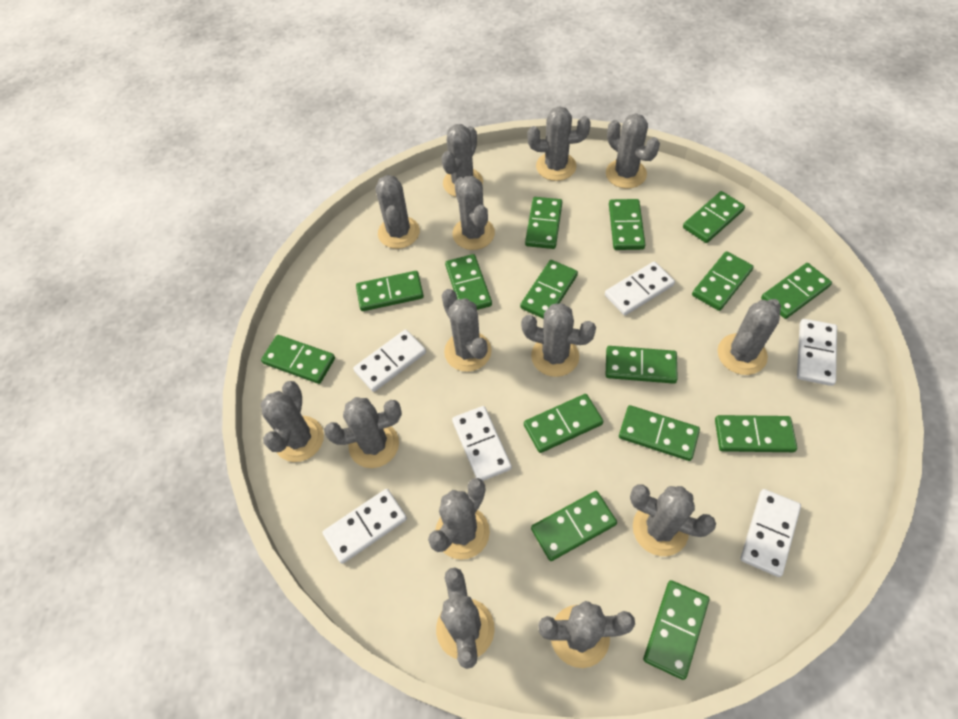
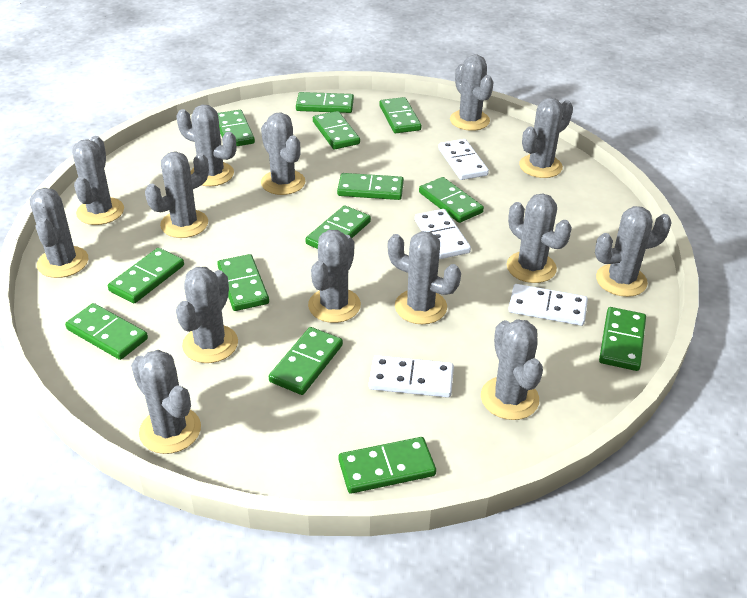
green domino: [261,335,335,384] [356,271,424,311] [445,254,492,310] [520,260,578,319] [524,394,603,453] [525,197,562,249] [531,491,617,561] [606,346,678,384] [609,199,645,250] [619,405,700,461] [643,580,709,680] [683,191,745,243] [692,251,754,311] [715,415,797,452] [761,263,832,319] = 15 -> [65,303,148,360] [108,248,184,303] [217,254,269,311] [218,110,255,146] [269,327,343,395] [296,92,354,113] [305,205,371,249] [313,111,360,149] [337,173,404,200] [339,437,436,494] [379,97,421,133] [419,177,484,223] [599,307,646,371] = 13
white domino: [322,489,407,564] [353,330,426,392] [452,406,512,481] [605,261,675,315] [740,489,801,577] [797,319,837,386] = 6 -> [369,355,454,398] [415,209,471,259] [438,139,489,180] [508,284,588,326] = 4

